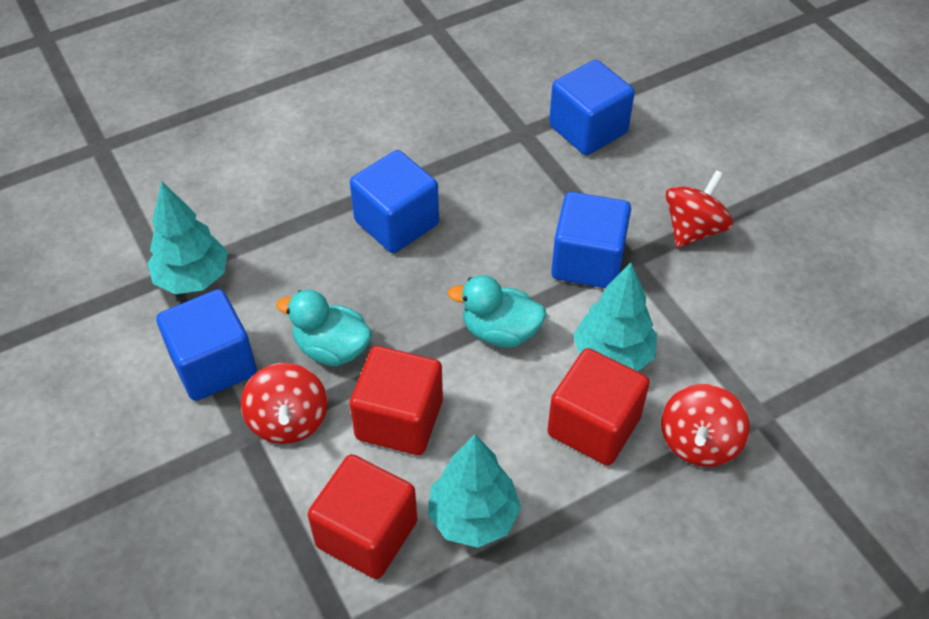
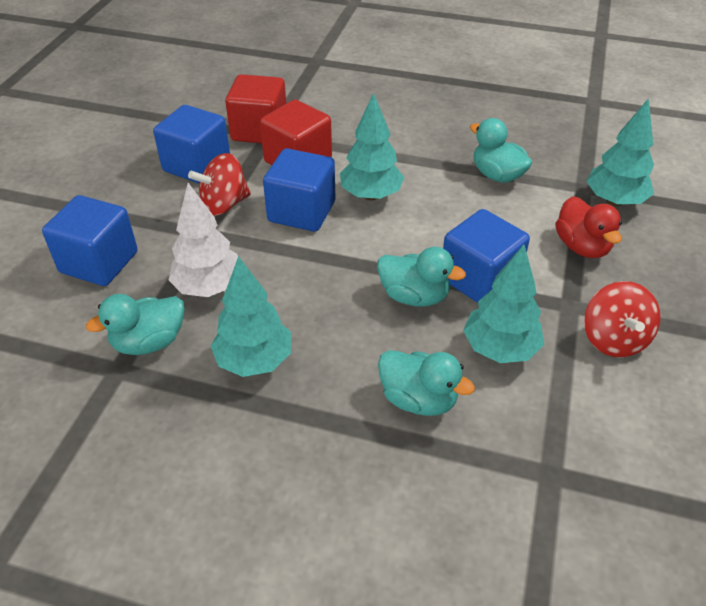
red cube: [308,454,417,579] [350,346,443,455] [547,348,650,466] = 3 -> [225,74,286,143] [260,99,332,165] = 2
red duck: none = 0 -> [555,196,622,258] = 1
red spinning top: [241,363,327,444] [661,384,750,467] [665,170,733,248] = 3 -> [188,153,251,216] [584,281,661,357] = 2
turquoise duck: [276,290,372,366] [448,275,547,347] = 2 -> [86,294,184,355] [377,247,466,307] [378,350,475,416] [470,118,532,183] = 4
turquoise tree: [147,182,228,294] [428,434,521,548] [573,262,657,372] = 3 -> [211,256,291,377] [340,93,404,200] [463,244,544,363] [586,98,654,206] = 4
white tree: none = 0 -> [168,183,238,297] = 1

